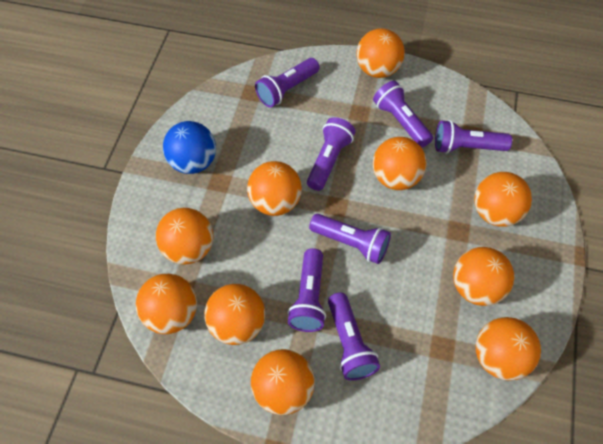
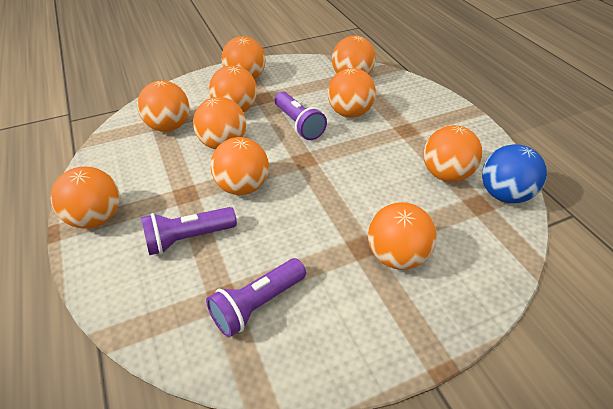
purple flashlight: [255,58,320,108] [287,248,326,332] [307,117,356,191] [309,214,391,264] [328,293,380,381] [373,81,433,148] [435,120,512,154] = 7 -> [141,207,237,255] [206,258,306,337] [275,92,327,140] = 3

